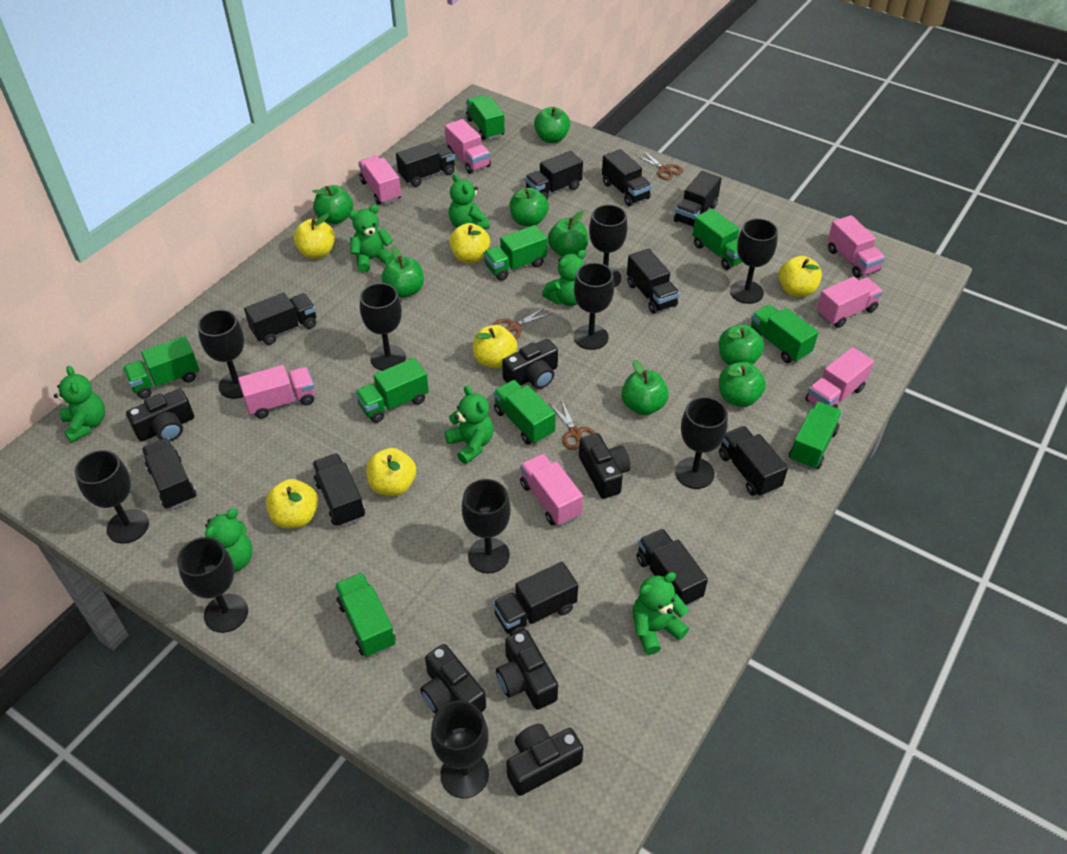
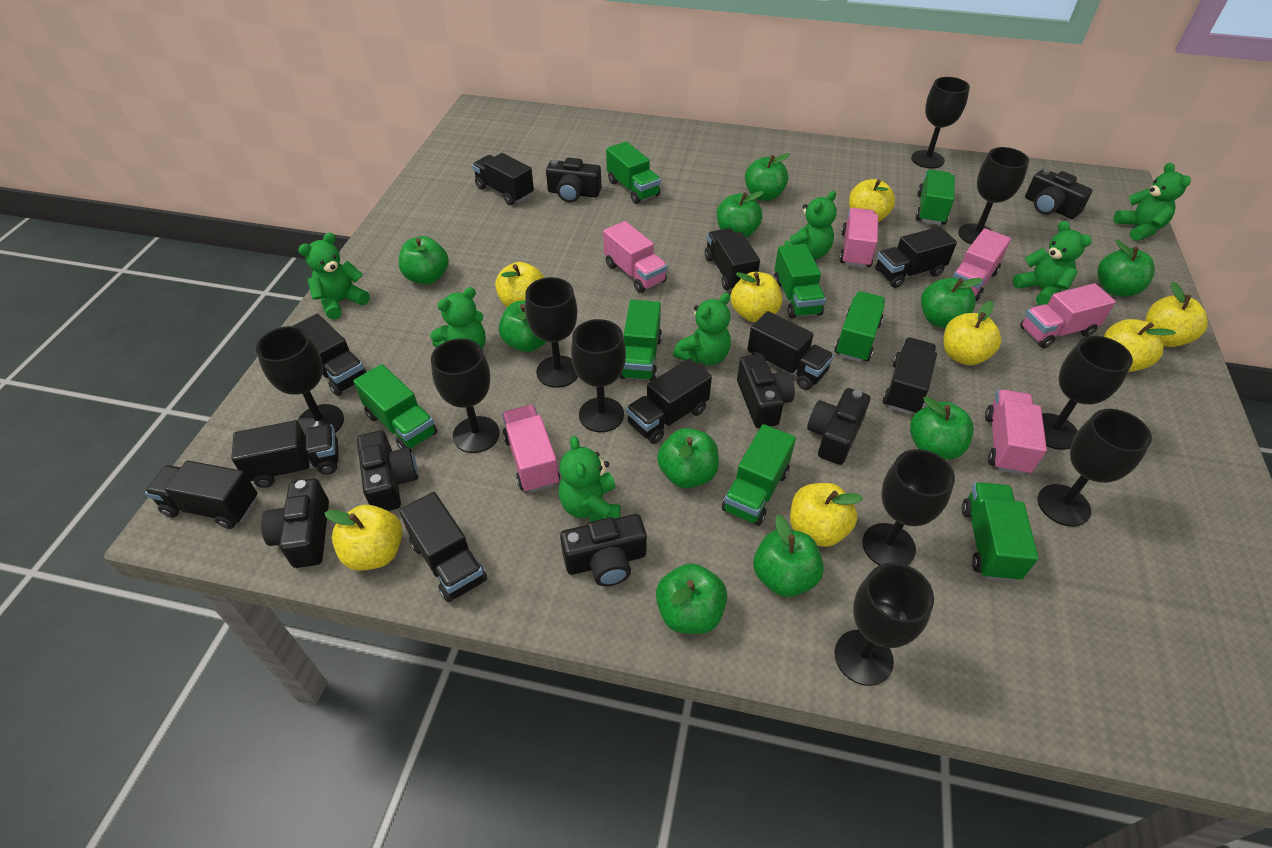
black camera: [126,389,194,441] [420,644,486,714] [496,630,558,710] [502,339,558,389] [506,724,583,796] [579,433,631,499] = 6 -> [261,478,329,568] [357,430,418,511] [546,158,601,202] [560,514,647,586] [737,354,795,428] [807,388,870,465] [1025,169,1093,219] = 7
black truck: [142,438,196,509] [244,293,316,345] [312,453,365,527] [396,142,455,187] [493,562,578,636] [525,151,583,200] [602,149,652,206] [627,249,680,314] [636,529,708,606] [674,171,722,228] [719,426,788,497] = 11 -> [145,460,258,529] [231,420,339,488] [293,314,367,396] [399,492,487,602] [472,153,534,205] [626,358,712,444] [705,228,760,290] [747,311,834,390] [875,227,957,288] [883,337,937,415] = 10
brown scissors: [493,307,552,339] [549,399,595,450] [636,151,683,180] = 3 -> none = 0
green apple: [312,185,353,224] [381,246,424,298] [509,188,549,227] [534,107,570,143] [548,211,588,257] [621,360,669,415] [719,325,764,365] [719,362,766,407] = 8 -> [398,236,449,285] [499,300,547,352] [656,563,727,634] [657,428,719,488] [717,191,764,238] [745,153,790,201] [753,515,824,597] [910,397,974,460] [921,278,983,328] [1097,240,1155,297] = 10
green truck: [123,336,199,399] [335,573,395,657] [355,358,429,423] [466,95,505,140] [484,225,547,281] [493,380,556,445] [693,209,742,270] [751,304,818,363] [789,402,842,470] = 9 -> [353,364,438,449] [606,141,661,204] [620,300,662,381] [722,424,796,526] [774,244,826,319] [835,291,886,362] [916,169,955,225] [962,482,1039,582] = 8
pink truck: [238,365,315,419] [358,156,401,204] [445,119,491,174] [520,454,583,526] [805,347,874,408] [817,276,883,328] [828,215,885,278] = 7 -> [502,405,560,493] [603,221,667,293] [839,208,878,268] [951,228,1011,301] [985,389,1047,475] [1020,283,1116,348] = 6
yellow apple: [266,479,318,528] [293,213,335,259] [366,448,416,496] [449,223,490,263] [473,325,518,369] [779,256,822,297] = 6 -> [325,505,403,571] [495,262,545,307] [731,272,782,322] [790,483,863,547] [849,179,895,222] [943,301,1001,365] [1103,319,1176,372] [1145,282,1208,347] = 8

